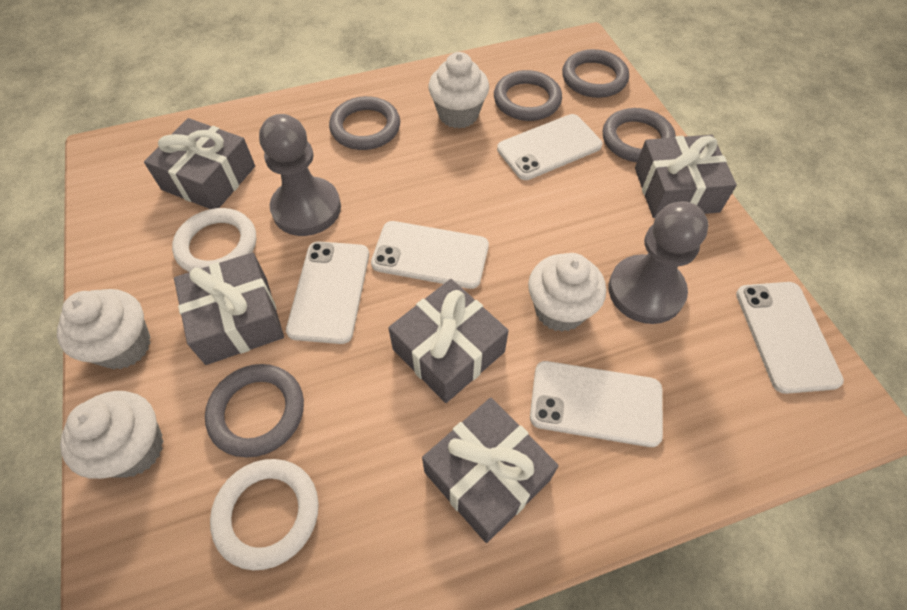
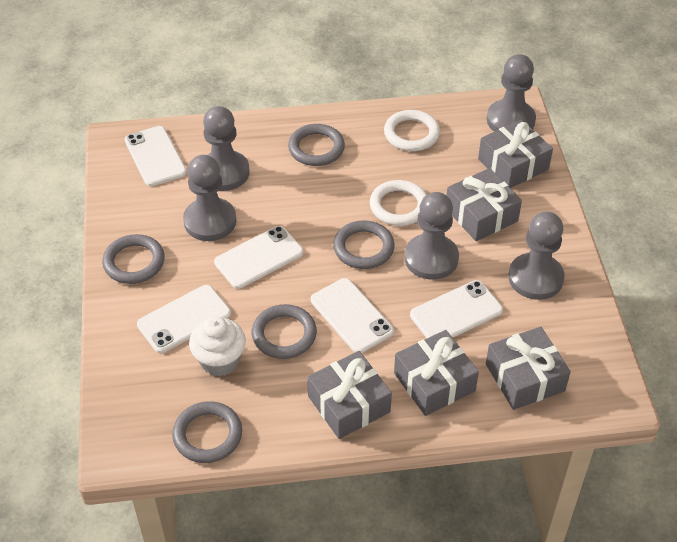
grey pawn: [259,114,341,236] [608,201,708,324] = 2 -> [183,155,237,241] [203,106,250,191] [405,192,459,280] [487,54,536,132] [508,211,564,300] = 5
white cupcake: [57,289,151,369] [60,391,164,479] [428,52,489,129] [528,253,606,332] = 4 -> [189,316,246,376] = 1

